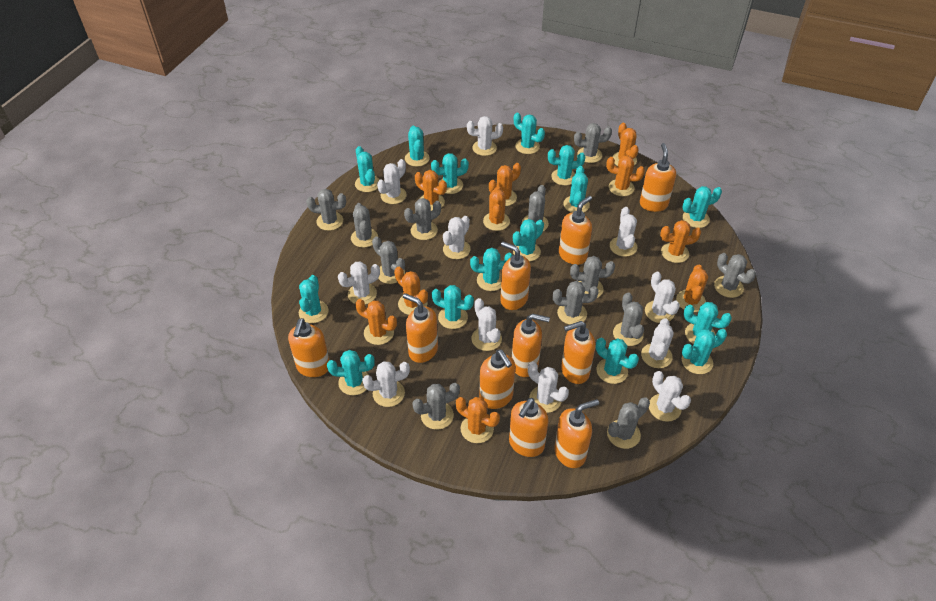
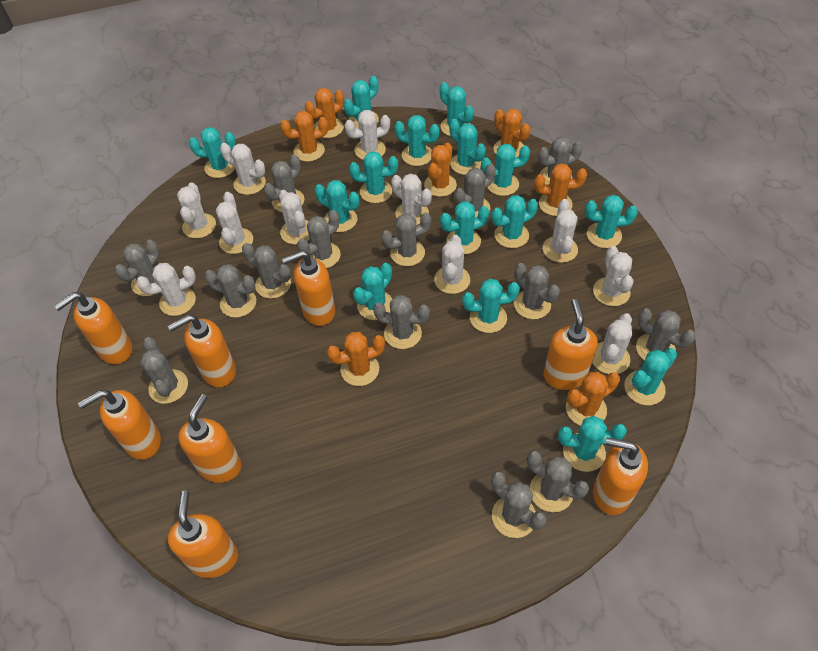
grey cactus: [306,189,346,231] [351,203,378,248] [372,237,405,284] [404,198,441,240] [412,383,460,430] [522,185,549,231] [553,281,598,325] [570,256,615,298] [574,123,612,163] [607,397,650,449] [613,293,644,346] [714,253,756,298] = 12 -> [115,239,159,296] [140,337,188,404] [205,264,256,318] [242,243,291,299] [264,154,305,212] [297,210,341,268] [373,295,430,349] [381,212,431,266] [455,164,496,218] [491,471,547,538] [514,263,560,319] [527,450,589,512] [538,137,583,184] [636,308,696,360] = 14
orange cactus: [355,299,397,345] [394,267,428,315] [415,170,447,211] [456,397,500,443] [483,187,510,231] [489,163,521,206] [606,156,645,196] [612,123,639,166] [660,220,701,263] [676,265,708,312] = 10 -> [280,111,328,162] [305,88,344,138] [327,332,385,386] [424,143,457,197] [494,109,531,157] [534,163,587,216] [566,372,620,426] = 7
orange soap dispenser: [288,318,330,377] [403,293,438,363] [479,349,515,409] [500,242,531,310] [509,398,549,457] [512,313,550,377] [554,399,599,468] [559,196,592,265] [561,321,596,384] [640,143,676,212] = 10 -> [54,292,132,364] [78,390,161,460] [168,314,236,387] [168,491,238,578] [178,394,242,483] [282,250,335,326] [543,299,598,390] [593,437,648,515] = 8

